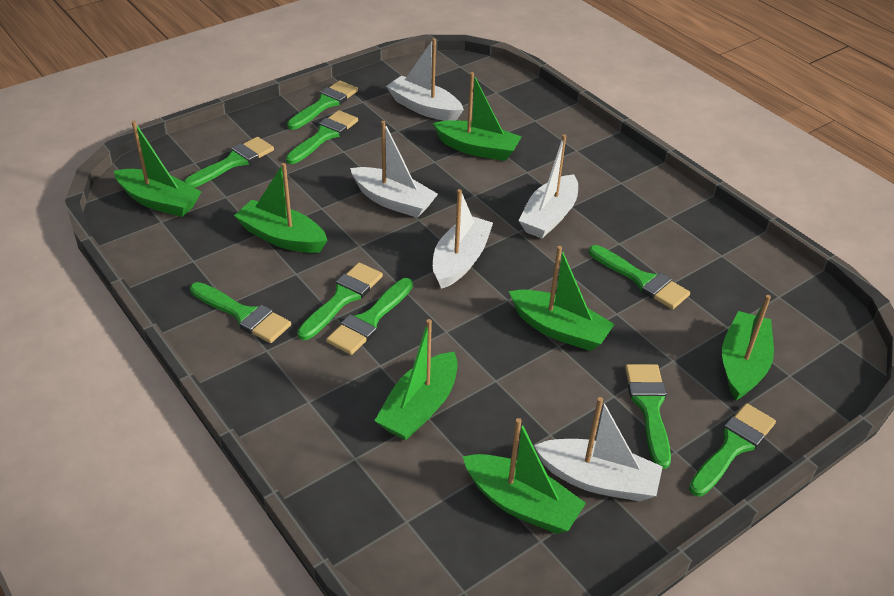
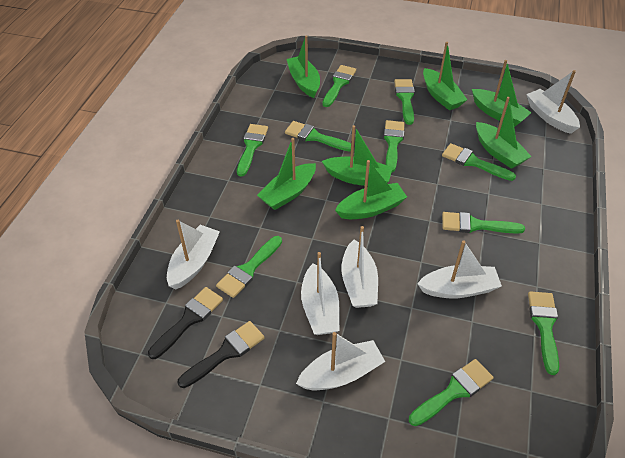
black brush: none = 0 -> [148,287,223,359] [177,321,265,388] = 2
green brush: [184,137,274,188] [190,282,291,343] [286,110,358,164] [287,80,358,130] [297,262,383,340] [326,278,413,355] [589,245,690,309] [625,364,671,469] [689,403,776,496] = 9 -> [216,236,282,298] [237,124,268,176] [285,121,351,151] [322,65,356,107] [384,120,405,173] [394,79,415,125] [409,359,493,426] [442,143,516,181] [442,212,525,234] [528,291,559,375] = 10
white boat: [350,121,438,218] [386,38,464,121] [433,189,493,289] [518,134,578,238] [534,397,663,501] = 5 -> [167,220,220,289] [296,332,385,390] [301,252,340,335] [341,226,378,308] [417,240,502,298] [526,70,580,134] = 6

